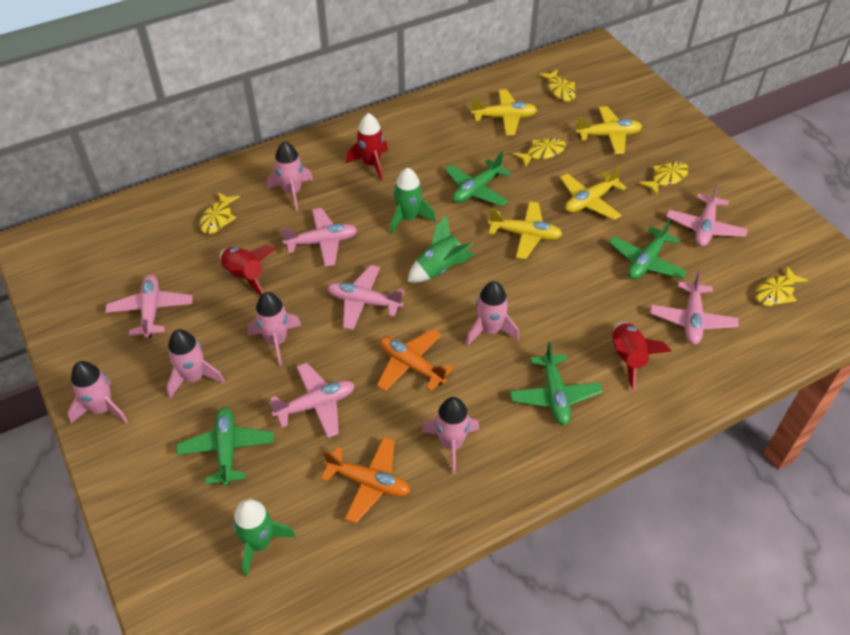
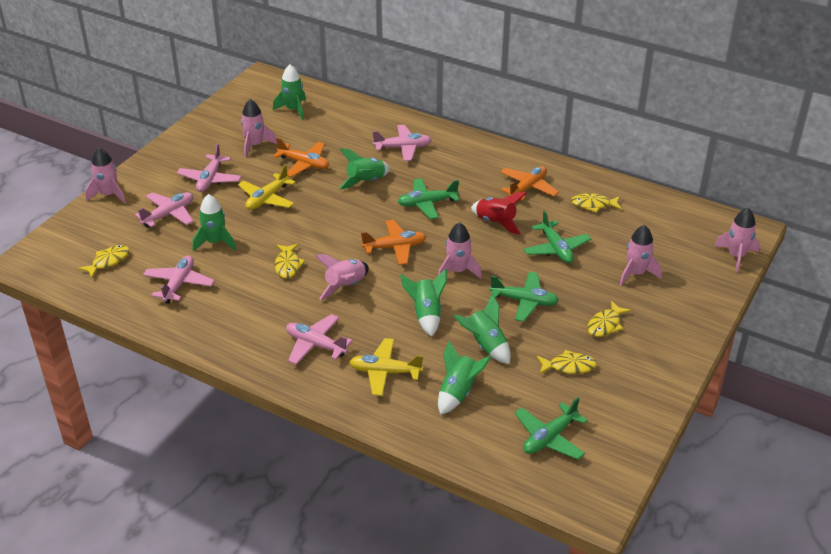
green rocket: [233,499,296,577] [390,168,436,234] [408,216,475,283] = 3 -> [193,194,236,251] [273,65,306,120] [339,148,390,189] [400,268,447,337] [438,341,491,415] [454,294,511,364] = 6
orange plane: [321,437,411,523] [377,329,454,392] = 2 -> [273,138,329,177] [361,220,426,265] [500,166,559,200] = 3
pink plane: [105,275,193,338] [269,363,355,438] [281,208,358,267] [327,265,404,330] [650,270,739,345] [666,183,748,247] = 6 -> [135,192,194,227] [143,255,215,304] [177,143,242,192] [286,314,353,365] [372,125,431,161] = 5
red rocket: [220,245,276,295] [346,113,388,181] [612,322,672,391] = 3 -> [471,192,527,235] = 1
yellow plane: [471,89,537,135] [488,201,562,259] [560,166,627,220] [576,106,642,154] = 4 -> [238,165,296,210] [349,338,423,396] = 2

